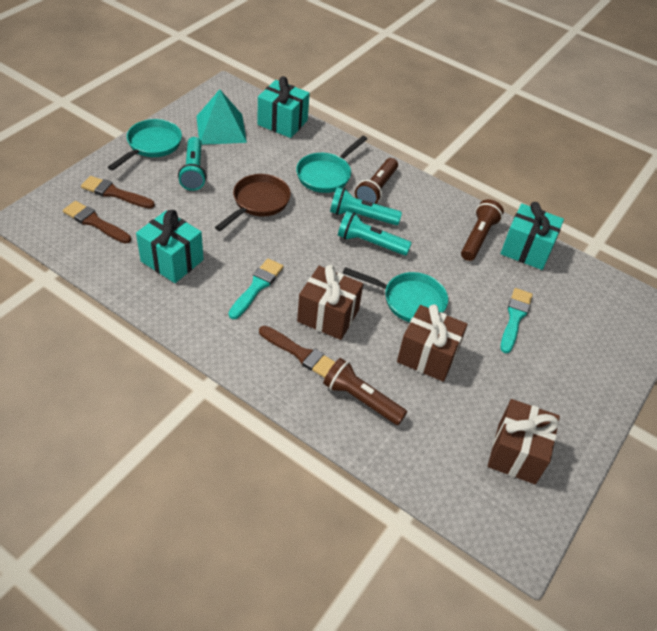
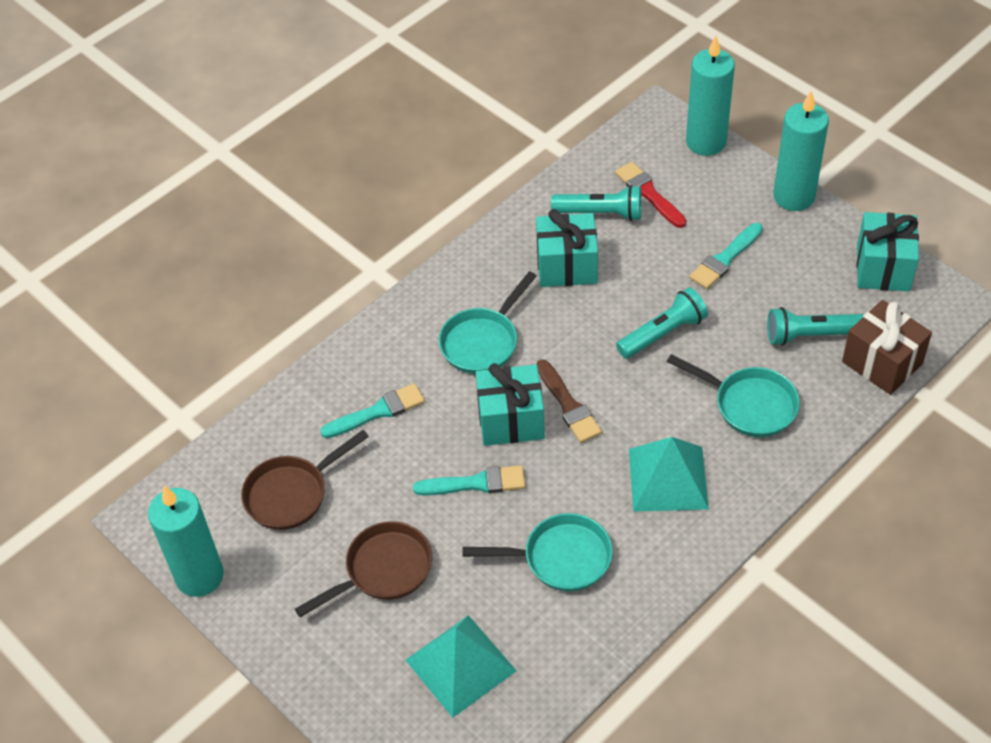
brown brush: [63,201,131,244] [81,176,155,209] [259,326,335,378] = 3 -> [536,359,602,443] = 1
brown flashlight: [323,358,407,425] [355,158,398,204] [461,199,504,261] = 3 -> none = 0
brown gift: [297,265,363,340] [397,304,468,382] [488,399,560,484] = 3 -> [842,300,932,395] = 1
brown pan: [215,174,291,231] = 1 -> [241,430,369,530] [295,521,432,617] = 2
red brush: none = 0 -> [615,162,686,228] = 1
turquoise brush: [229,259,284,319] [500,288,533,353] = 2 -> [320,383,425,438] [413,465,525,495] [689,223,763,289] = 3
turquoise candle: none = 0 -> [148,486,224,597] [686,36,735,156] [773,91,829,211] = 3
turquoise pyramid: [197,89,247,145] = 1 -> [406,615,517,718] [629,437,709,512] = 2

